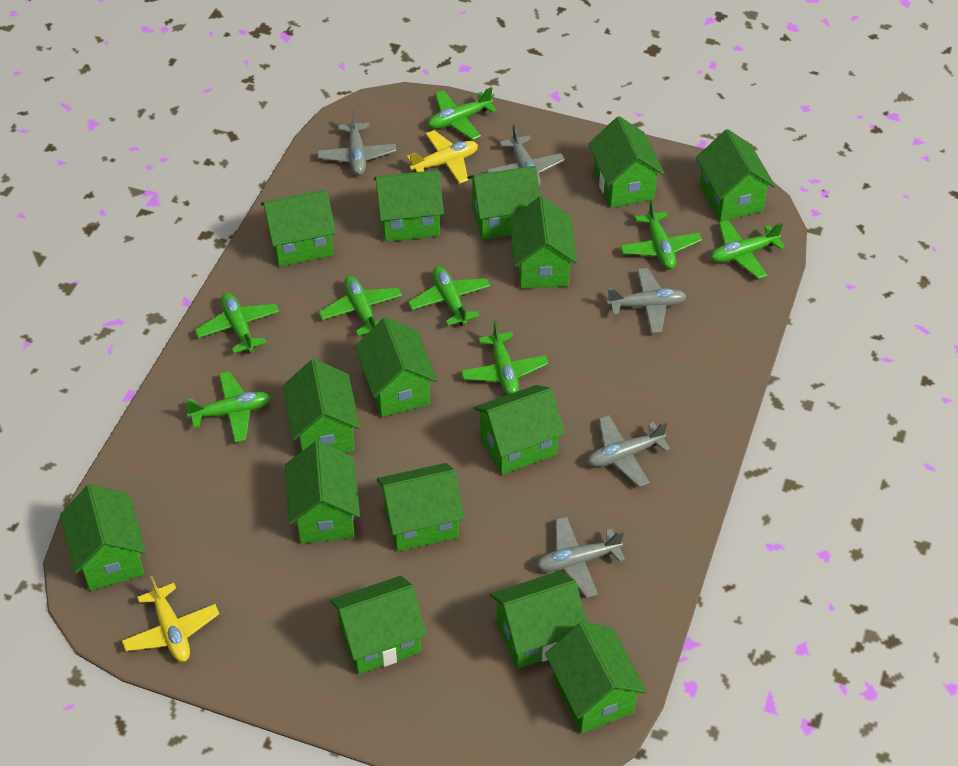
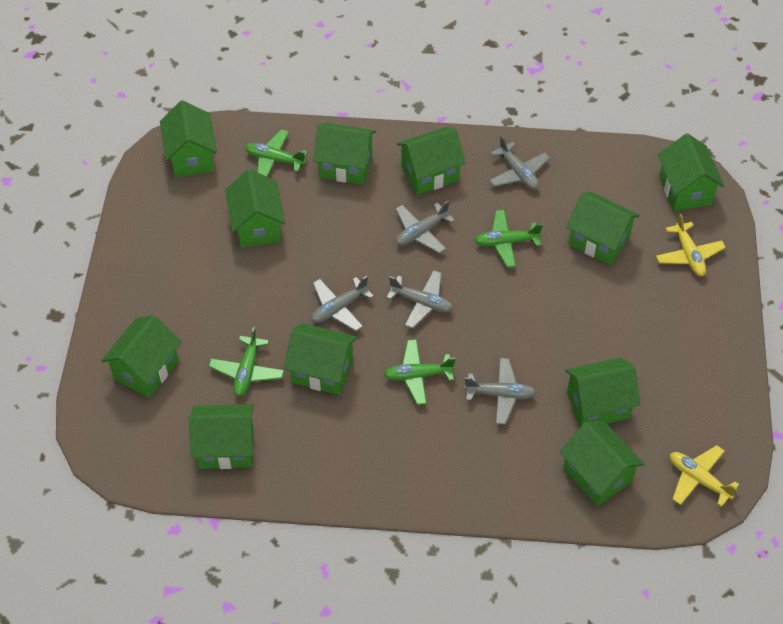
green house: [60,484,146,591] [261,190,336,267] [283,359,360,453] [285,441,360,544] [330,576,427,674] [355,317,437,417] [374,170,444,242] [377,463,465,552] [467,166,540,240] [473,385,565,475] [490,571,587,669] [509,196,578,289] [545,622,647,733] [588,116,665,208] [696,129,775,221] = 15 -> [101,315,181,398] [160,100,217,177] [189,404,254,469] [225,169,285,248] [284,323,357,395] [313,123,376,185] [397,127,466,195] [560,421,644,506] [565,357,640,427] [566,192,640,265] [658,133,724,211] = 11
green plane: [184,371,271,443] [195,293,280,353] [319,276,402,336] [408,266,491,326] [428,87,497,140] [461,320,549,395] [620,200,702,269] [711,219,785,279] = 8 -> [209,327,284,396] [245,129,307,177] [384,339,455,405] [475,210,543,268] = 4

